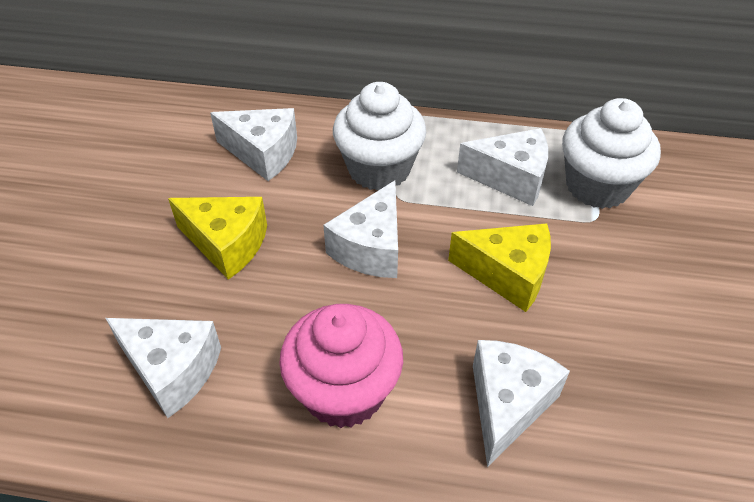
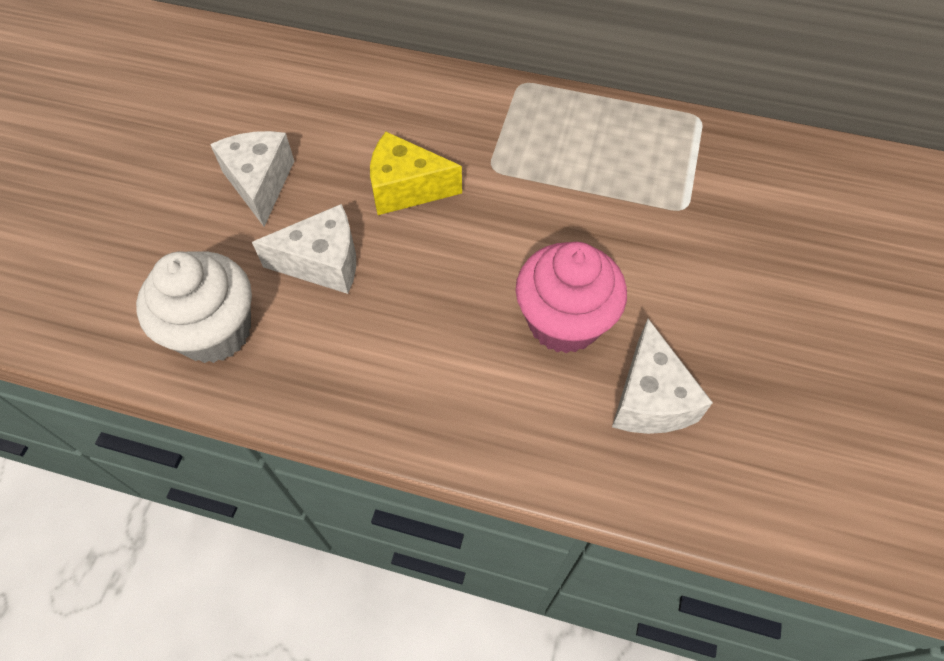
white cheese: [106,318,221,418] [210,108,297,181] [323,180,398,278] [457,128,548,206] [473,340,570,467] = 5 -> [210,131,294,227] [252,204,356,294] [612,319,713,434] = 3
white cupcake: [333,82,426,191] [562,98,661,209] = 2 -> [136,251,252,363] = 1
yellow cheese: [168,197,267,280] [448,223,551,312] = 2 -> [370,132,462,215] = 1

